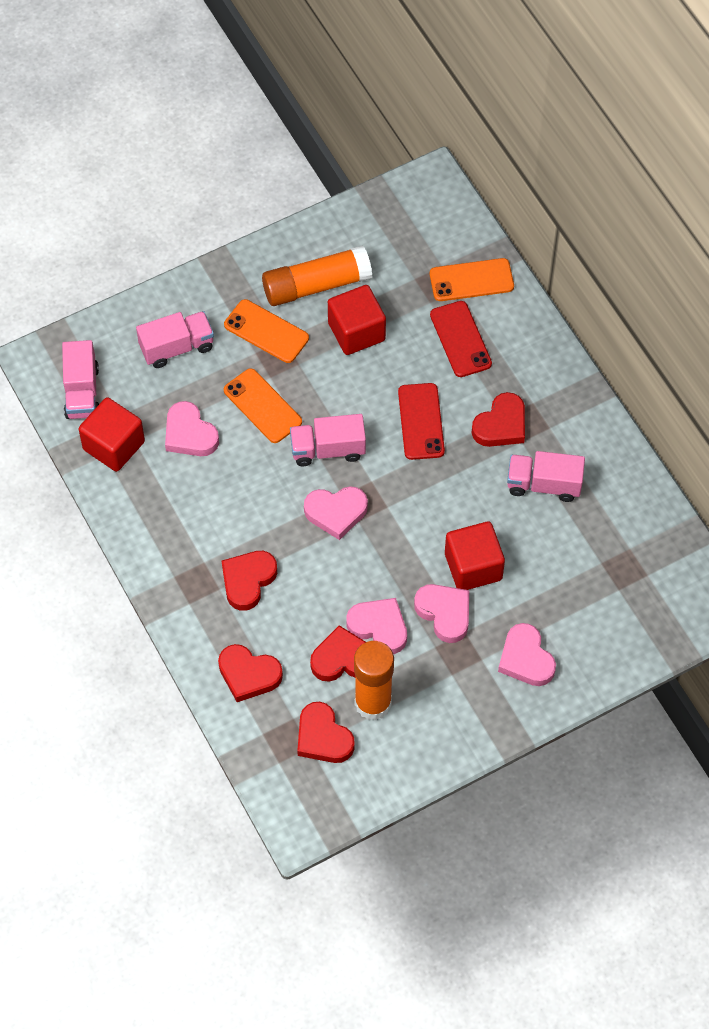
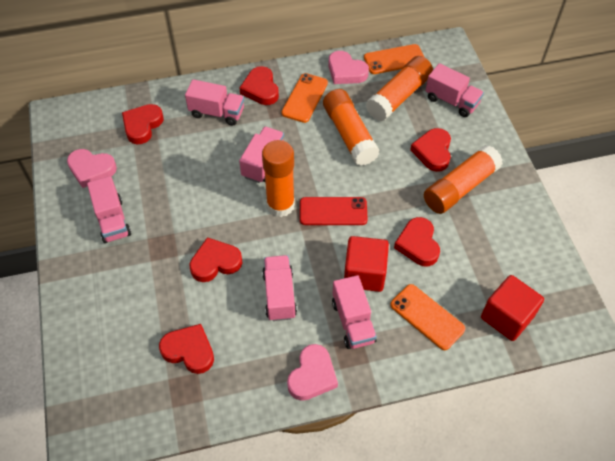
orange glue stick: [262,245,372,306] [354,641,394,720] = 2 -> [262,140,295,217] [323,89,380,166] [366,56,433,122] [424,145,503,214] = 4
pink heart: [165,401,219,456] [304,486,368,540] [346,598,407,654] [414,584,469,643] [498,623,556,686] = 5 -> [67,149,117,188] [287,344,338,401] [328,51,369,84] = 3
pink truck: [62,340,99,419] [136,311,214,368] [290,414,366,466] [507,451,585,502] = 4 -> [87,176,131,243] [185,79,244,125] [239,127,284,183] [262,255,297,321] [332,275,377,349] [426,63,484,117] = 6
red cube: [78,397,145,472] [328,285,386,355] [445,521,505,590] = 3 -> [344,236,389,292] [481,275,544,341] = 2
red heart: [218,644,283,702] [222,551,277,611] [297,702,355,763] [310,625,366,682] [472,392,525,447] = 5 -> [122,104,164,144] [159,324,214,374] [189,237,243,282] [239,66,279,105] [394,217,440,266] [410,128,451,172] = 6
red phone: [398,383,445,460] [430,301,492,377] = 2 -> [300,197,368,225] = 1

